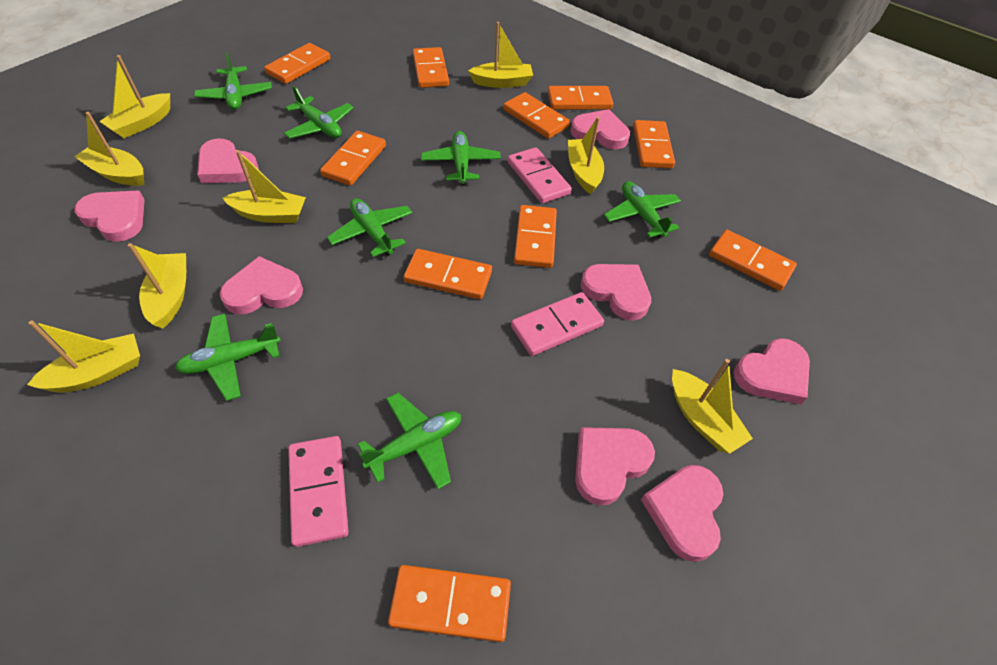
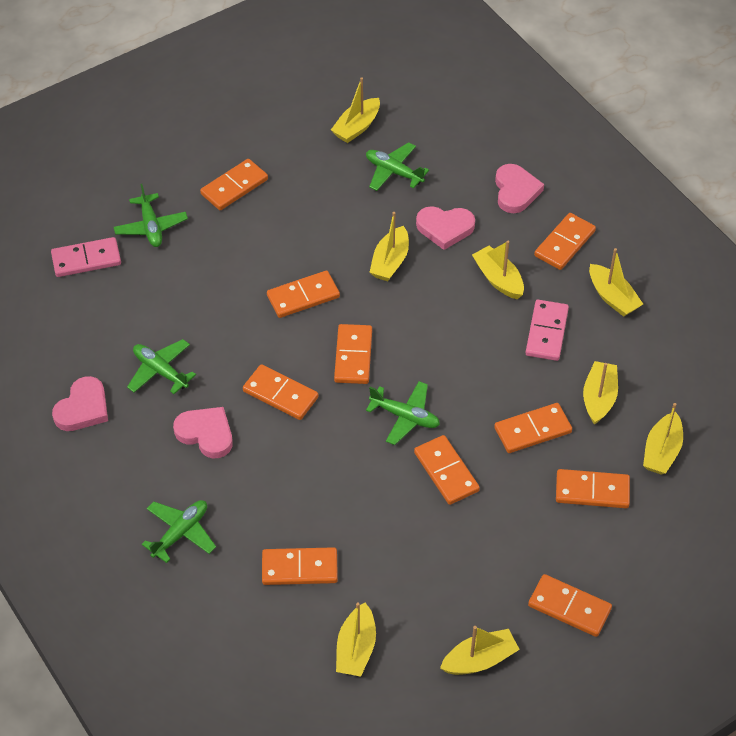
green plane: [175,314,281,401] [194,52,272,110] [284,86,354,139] [327,198,412,257] [358,393,461,489] [421,131,501,185] [604,181,681,239] = 7 -> [114,184,188,247] [127,339,196,394] [142,500,216,563] [366,142,429,191] [366,381,440,445] = 5
pink domino: [288,436,349,547] [508,147,572,204] [511,292,604,356] = 3 -> [51,237,121,277] [526,300,569,361] = 2
pink heart: [74,191,145,242] [197,138,259,183] [219,256,303,314] [570,109,630,150] [575,427,655,505] [581,264,651,320] [641,465,723,562] [734,338,810,404] = 8 -> [52,376,108,431] [173,407,233,458] [416,206,475,250] [495,164,544,213] = 4

